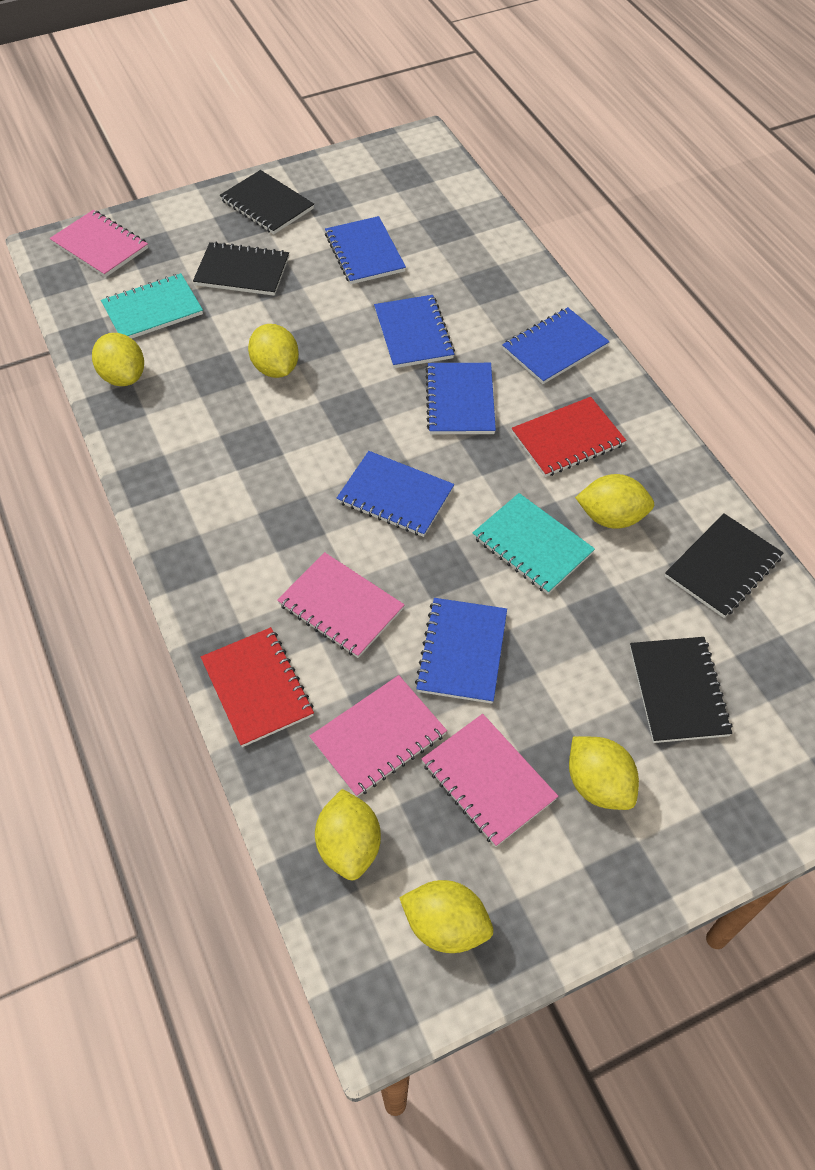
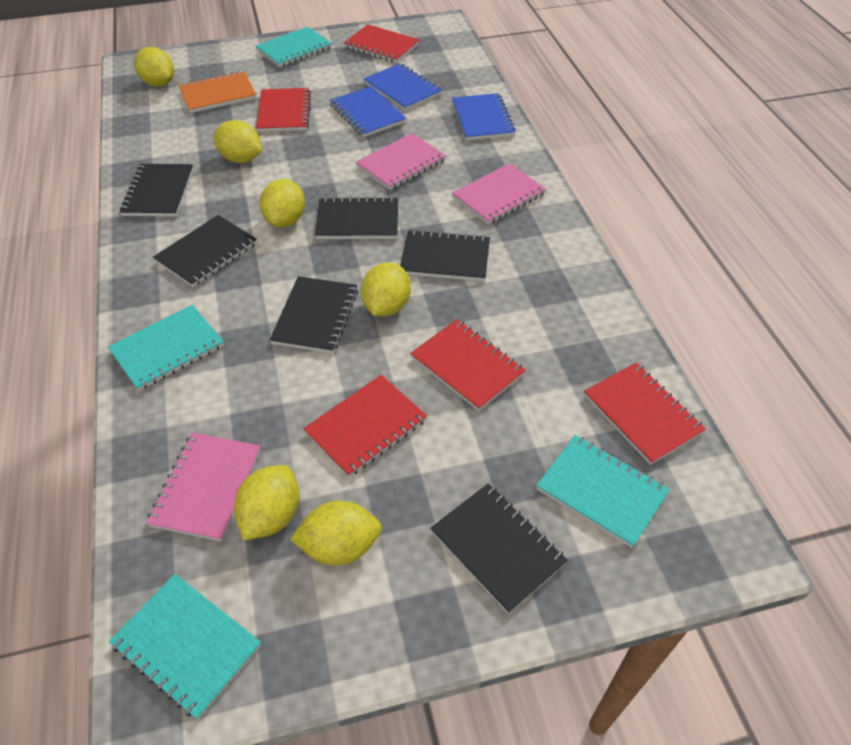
black notebook: [193,242,289,296] [219,170,314,234] [630,637,732,743] [665,514,783,618] = 4 -> [120,164,193,217] [153,215,257,287] [270,276,358,353] [315,197,398,239] [400,229,490,281] [430,483,568,614] = 6
blue notebook: [325,216,406,284] [336,451,454,537] [374,295,455,368] [415,598,507,704] [426,363,496,434] [502,307,610,384] = 6 -> [330,86,406,137] [364,63,442,111] [452,93,516,141] = 3
orange notebook: none = 0 -> [179,71,256,113] = 1
pink notebook: [50,210,148,277] [277,552,404,658] [309,675,447,797] [421,714,558,847] = 4 -> [146,433,261,541] [356,133,446,190] [452,164,546,224] = 3
red notebook: [201,627,314,747] [512,397,627,477] = 2 -> [256,88,311,132] [303,375,427,477] [344,24,419,63] [410,319,526,411] [584,363,706,465] = 5
turquoise notebook: [101,273,203,339] [473,493,595,594] = 2 -> [108,305,224,391] [109,574,261,719] [255,27,332,67] [536,435,670,548] = 4

